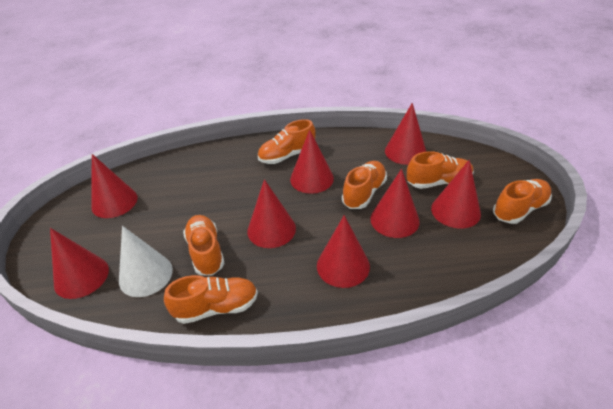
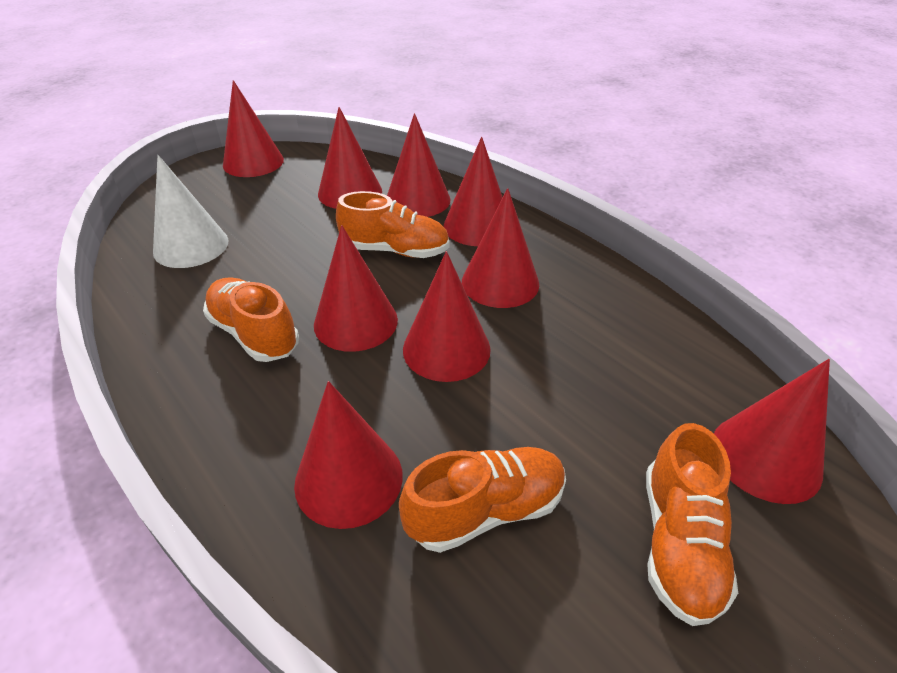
orange shoe: [164,275,258,324] [183,215,225,276] [258,119,316,164] [342,161,387,209] [407,151,474,189] [493,179,552,224] = 6 -> [203,277,299,362] [336,191,449,258] [399,447,566,553] [646,423,738,626] = 4
red cone: [50,228,109,299] [91,154,138,218] [247,179,296,248] [290,129,334,194] [317,215,370,288] [370,169,420,238] [385,103,426,165] [431,160,481,229] = 8 -> [223,80,284,177] [294,381,403,529] [314,225,398,352] [318,107,382,209] [387,113,450,217] [403,251,491,382] [444,137,503,246] [462,188,539,308] [714,359,830,504] = 9

